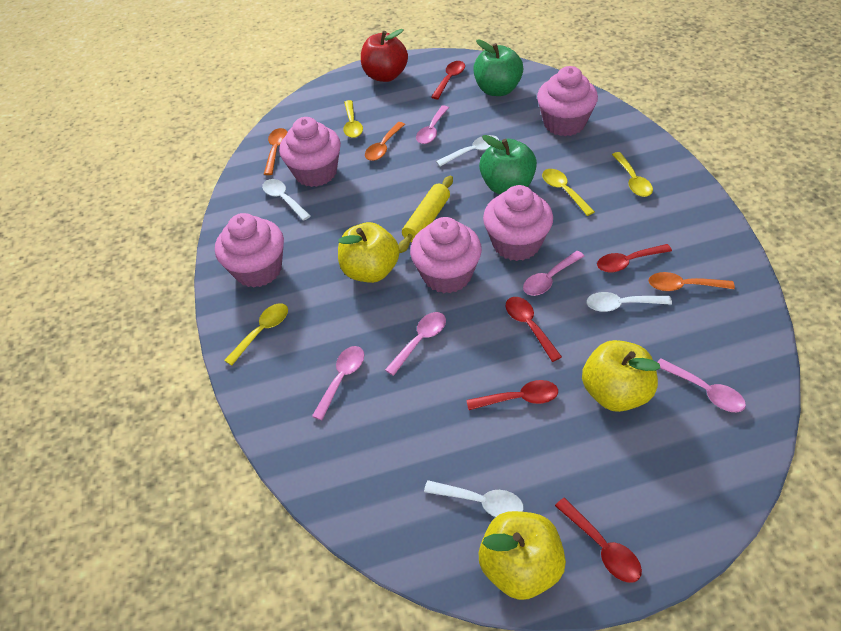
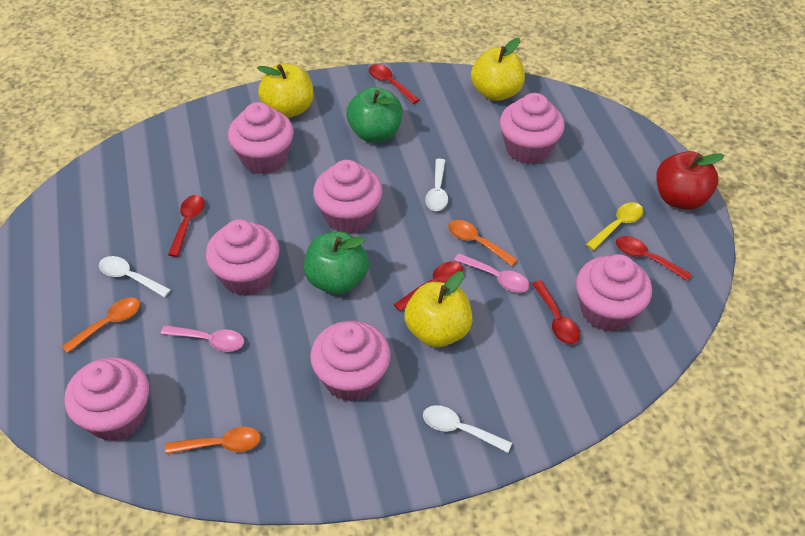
pink cupcake: [215,213,284,288] [279,117,341,187] [410,217,482,293] [483,185,553,261] [537,66,598,136] = 5 -> [64,357,149,441] [206,219,280,296] [228,102,294,175] [310,321,390,402] [313,160,383,234] [500,93,565,164] [576,254,652,332] = 7
pink spoon: [312,346,364,420] [385,312,446,376] [416,105,449,144] [523,251,584,296] [658,358,746,412] = 5 -> [161,325,244,352] [454,253,530,293] = 2
white spoon: [262,179,311,221] [424,480,523,517] [436,135,499,166] [586,292,672,312] = 4 -> [99,256,171,297] [423,405,512,453] [425,159,448,211] = 3
yellow rolling pin: [398,176,453,253] = 1 -> none = 0
yellow spoon: [224,303,288,366] [343,100,363,138] [542,169,595,216] [612,152,653,197] = 4 -> [586,202,643,250] = 1

